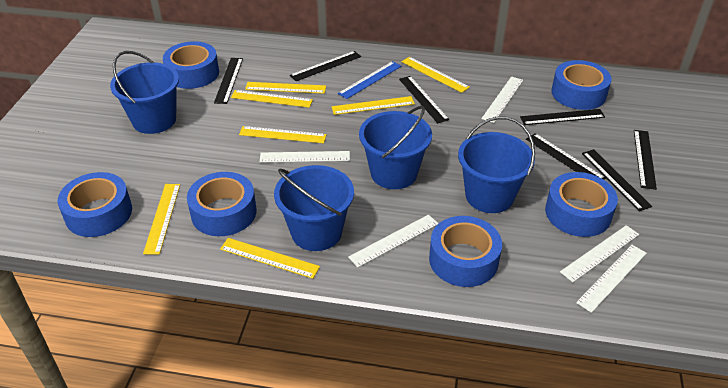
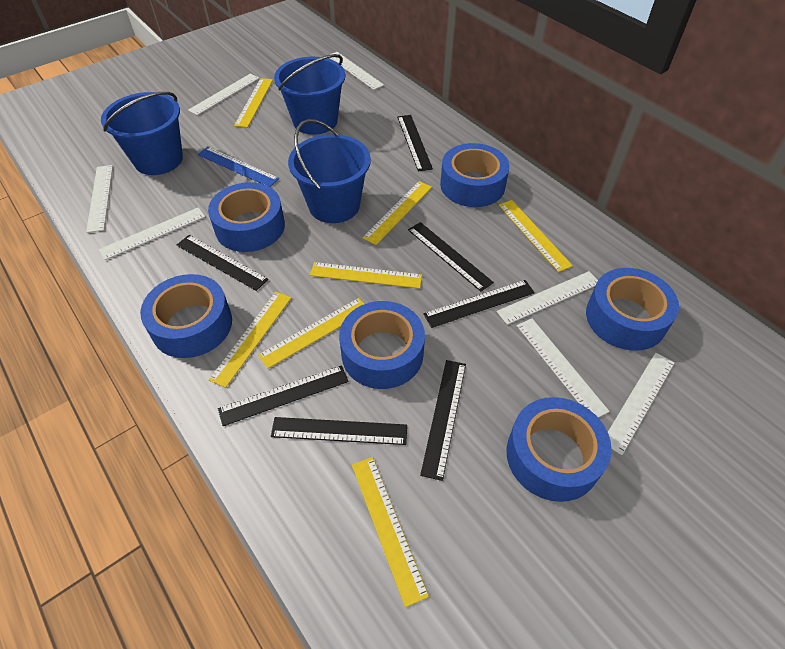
blue bucket: [110,51,179,134] [274,165,354,251] [359,106,432,189] [458,116,535,213] = 4 -> [101,92,183,175] [274,54,345,135] [288,119,371,223] = 3
white ruler: [260,151,350,163] [348,215,438,268] [481,76,523,123] [560,225,639,282] [576,245,647,313] = 5 -> [86,165,113,233] [99,207,205,260] [188,73,260,115] [330,52,384,90] [497,271,598,325] [517,318,610,418] [608,353,675,455] = 7

